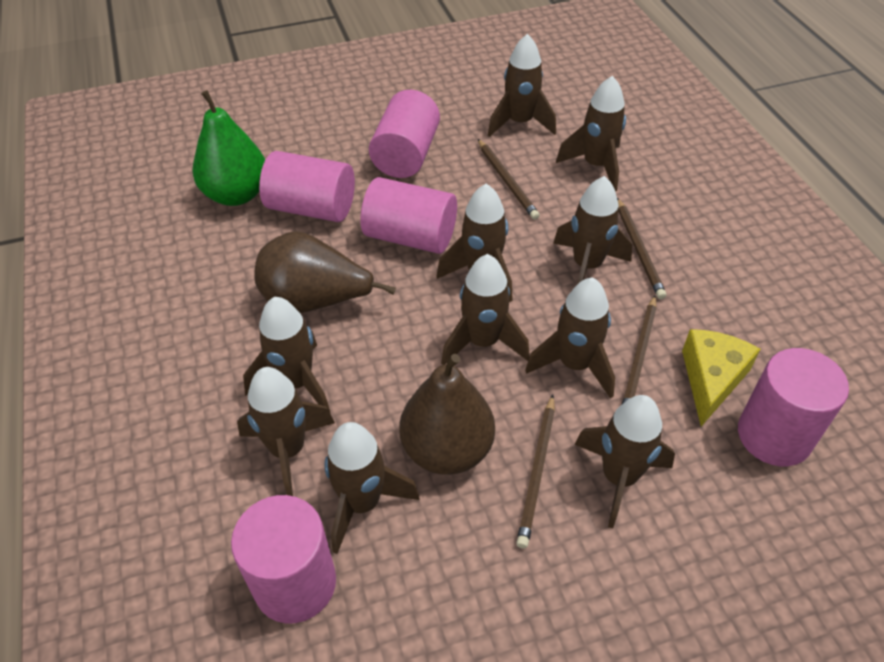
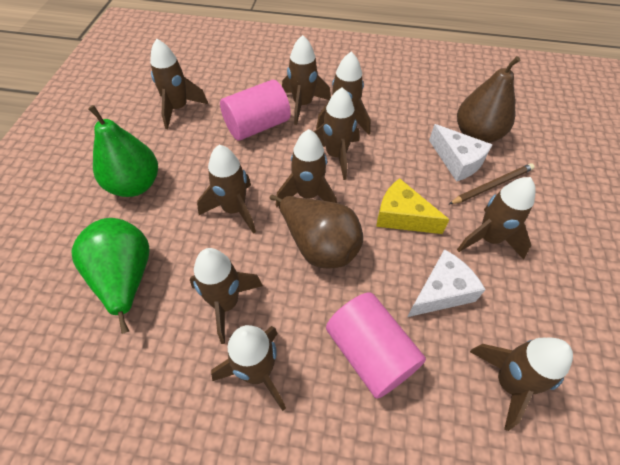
brown pencil: [478,139,540,220] [516,395,555,548] [617,198,666,299] [622,295,657,404] = 4 -> [449,163,534,204] = 1
green pear: [193,90,265,206] = 1 -> [71,218,149,334] [88,105,158,197] = 2
pink cylinder: [231,495,336,623] [259,151,355,222] [361,177,457,254] [369,90,440,178] [738,348,849,466] = 5 -> [220,80,291,141] [326,292,426,399] = 2
white cheese: none = 0 -> [407,249,486,317] [429,124,492,182] = 2

